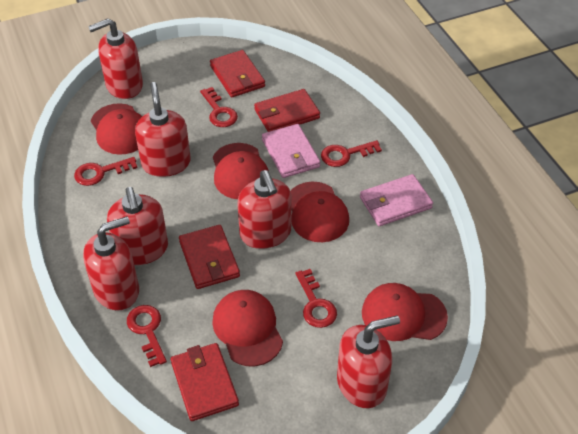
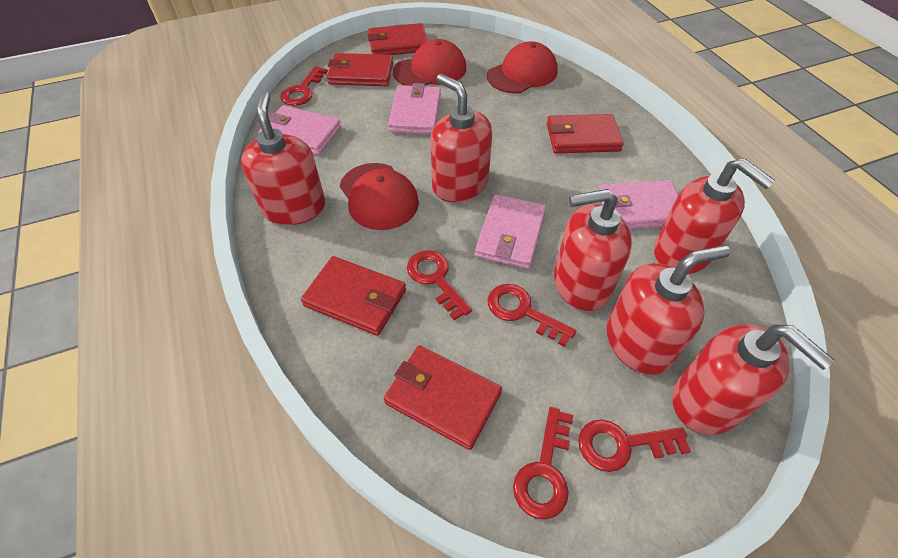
pink wallet: [262,124,320,178] [360,174,433,226] = 2 -> [258,105,341,155] [388,83,441,134] [475,194,546,269] [599,180,678,229] = 4
red cap: [91,103,142,155] [212,290,283,367] [213,143,269,199] [290,182,349,242] [362,283,448,341] = 5 -> [340,163,419,230] [393,39,466,86] [487,41,558,93] = 3
red wallet: [171,343,239,421] [179,225,240,289] [210,50,265,97] [254,89,320,132] = 4 -> [301,256,406,336] [327,53,393,86] [367,23,428,55] [384,345,502,450] [547,114,624,153] = 5

